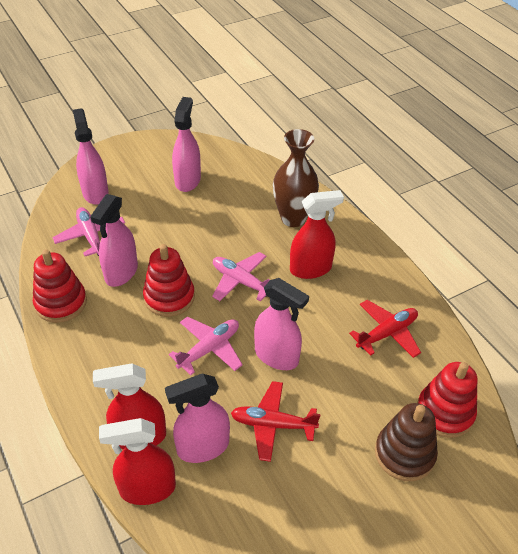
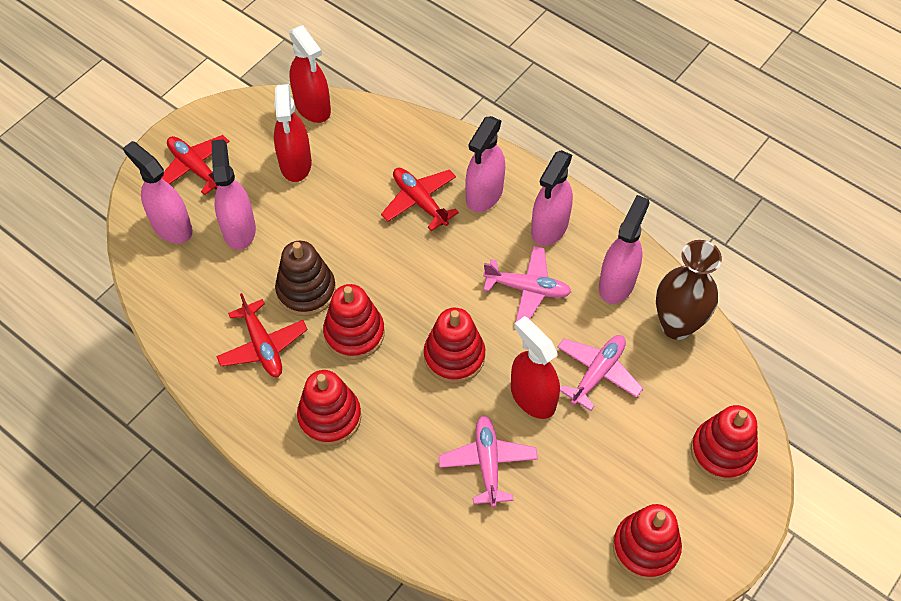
red plane: [231,381,320,462] [349,300,421,358] = 2 -> [162,135,230,195] [216,293,308,377] [381,168,459,231] = 3
red stacking toy: [33,249,87,323] [143,244,195,317] [417,362,477,438] = 3 -> [297,370,361,446] [323,284,385,360] [424,308,485,383] [613,504,682,580] [691,405,758,481] = 5

